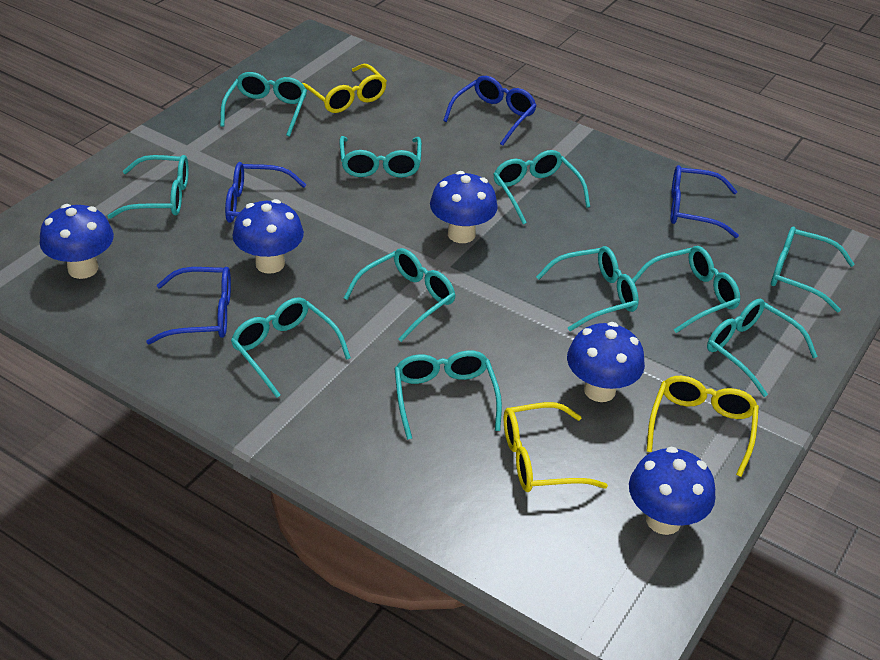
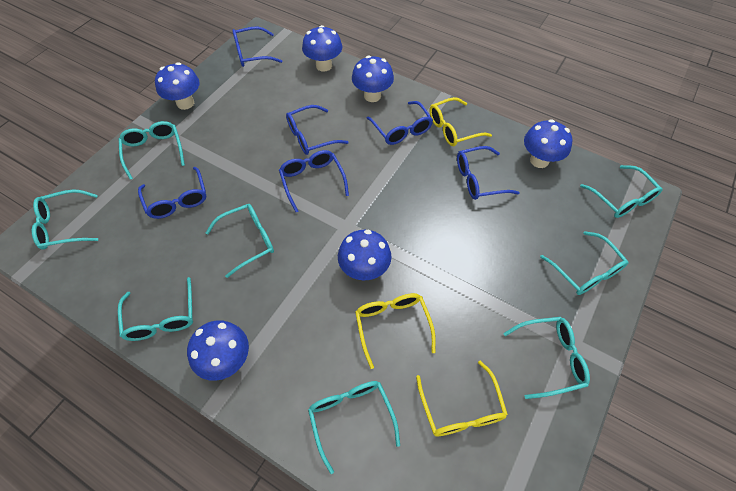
blue glasses: [146,267,231,344] [225,162,306,223] [443,76,537,146] [670,165,739,238] = 4 -> [138,167,206,219] [232,27,282,67] [279,150,349,212] [286,105,349,155] [366,101,433,145] [457,146,520,200] = 6
blue mushroom: [40,204,114,279] [232,199,304,274] [430,171,498,243] [567,322,645,402] [629,447,715,535] = 5 -> [155,62,200,110] [187,320,249,381] [302,25,342,72] [338,230,392,280] [352,56,394,102] [524,119,573,168] = 6
turquoise glasses: [107,155,189,219] [220,72,307,137] [231,297,351,398] [339,136,422,178] [344,248,456,342] [394,351,502,440] [493,150,590,225] [536,246,639,331] [632,246,740,333] [707,299,818,397] [771,226,855,312] = 11 -> [32,189,98,250] [118,277,193,341] [119,121,185,180] [206,204,274,278] [308,381,400,474] [503,317,590,399] [540,231,629,295] [580,165,663,218] = 8

